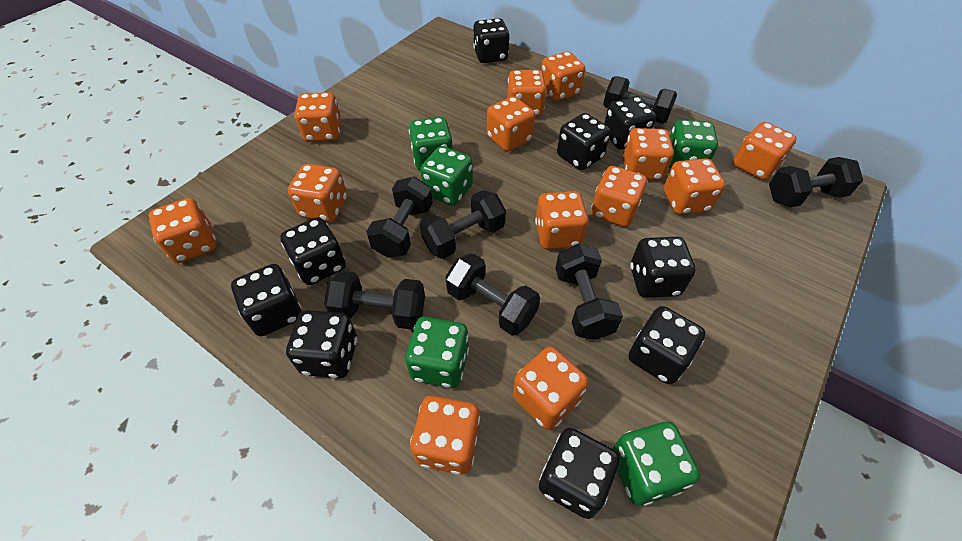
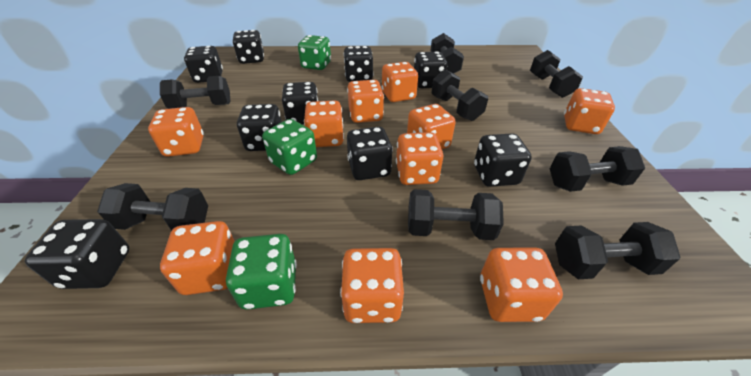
black dumbbell: [324,271,425,330] [366,176,433,258] [420,190,506,259] [445,253,540,336] [555,244,623,340] [603,76,677,124] [769,157,863,207] = 7 -> [97,183,208,231] [160,76,230,109] [408,189,504,240] [430,33,464,73] [431,70,488,121] [530,50,583,98] [550,146,645,192] [555,222,680,279] = 8
green dice: [405,317,469,388] [409,117,453,170] [420,146,473,206] [612,422,700,506] [669,120,718,169] = 5 -> [226,234,297,310] [262,119,317,175] [298,35,331,70] = 3
orange dice: [149,198,217,263] [288,164,347,222] [295,92,341,142] [410,396,480,475] [487,96,535,152] [507,70,547,117] [513,346,588,430] [535,191,589,249] [541,51,585,101] [591,166,647,227] [623,128,674,180] [664,158,725,215] [733,122,797,180] = 13 -> [148,107,204,157] [160,221,235,295] [304,101,344,147] [340,248,404,323] [347,80,384,123] [382,62,418,102] [396,132,443,185] [407,104,456,149] [480,248,563,322] [564,88,615,134] = 10

